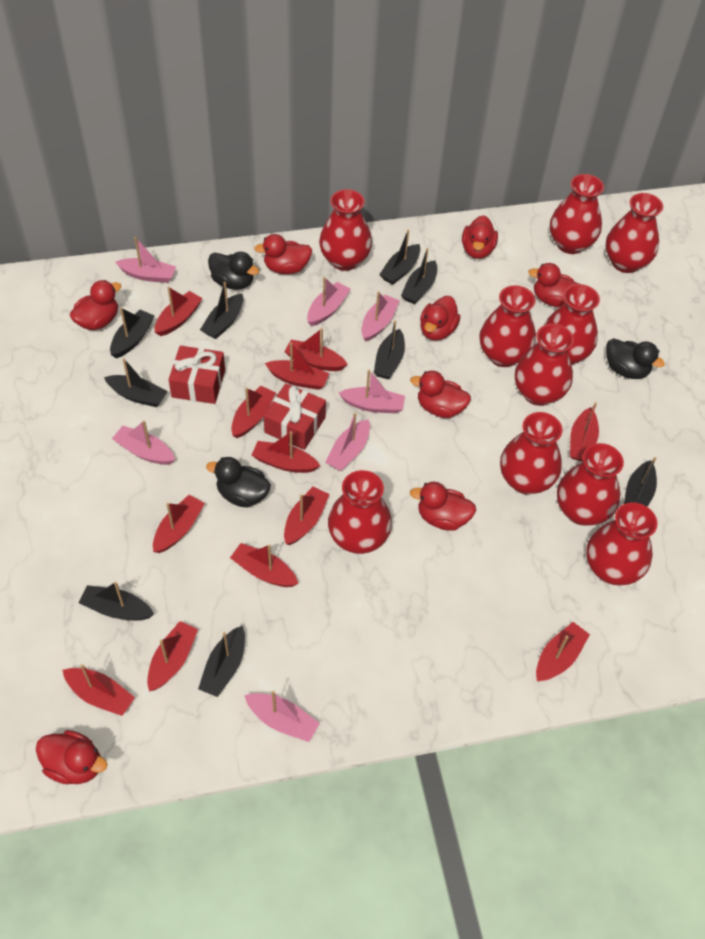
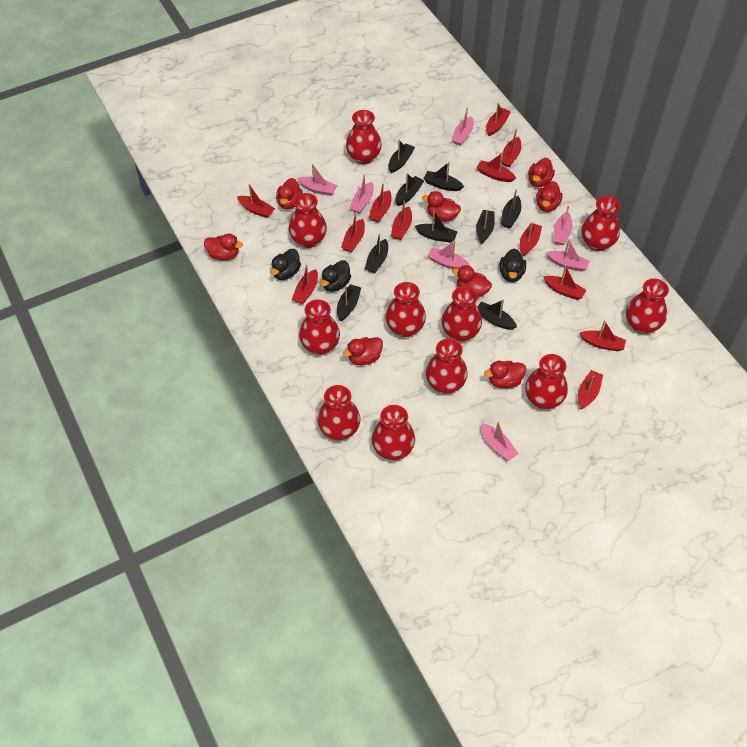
red gift: [168,346,225,404] [264,383,326,450] = 2 -> none = 0
red vase: [319,189,372,271] [328,470,392,554] [479,285,536,367] [500,412,563,494] [515,324,574,406] [544,284,600,365] [550,174,604,254] [557,443,624,526] [586,502,657,585] [606,193,663,273] = 10 -> [289,193,327,248] [299,299,340,355] [317,385,360,440] [346,110,382,164] [372,405,415,460] [386,282,426,337] [426,339,468,394] [441,286,482,342] [525,354,568,409] [582,196,620,251] [626,279,669,334] = 11

